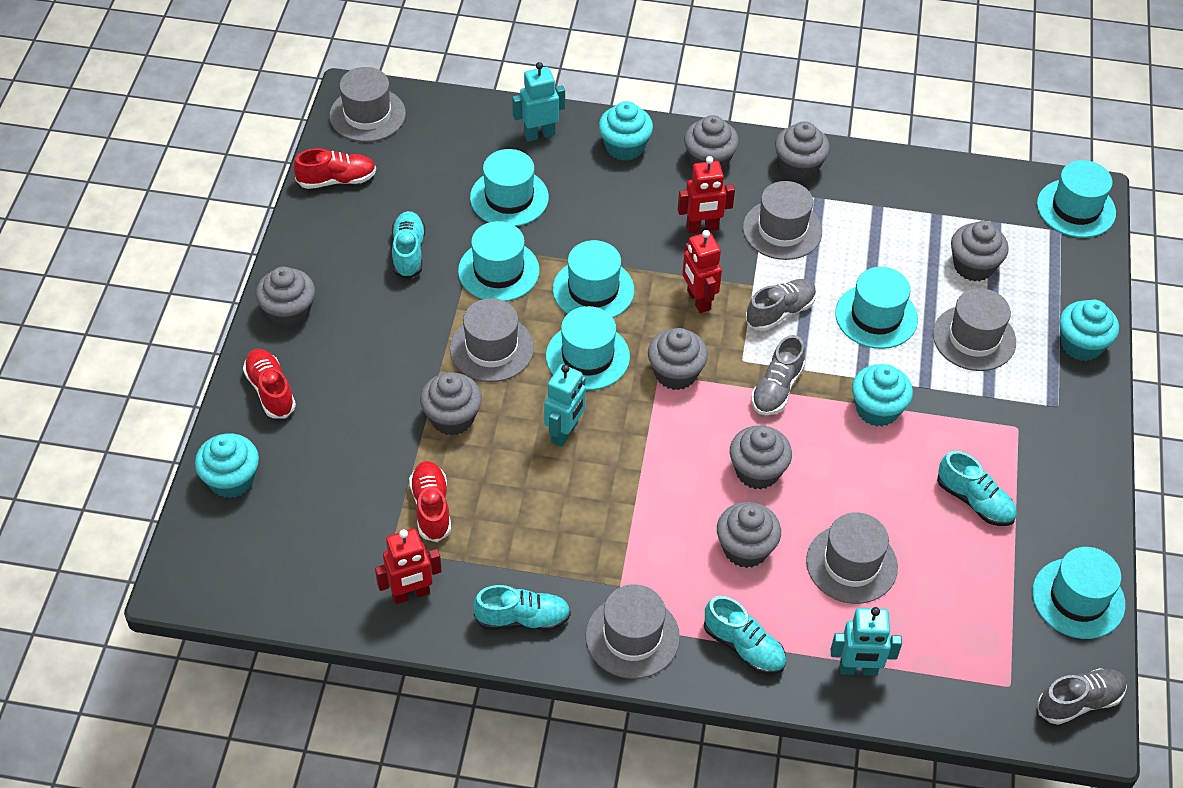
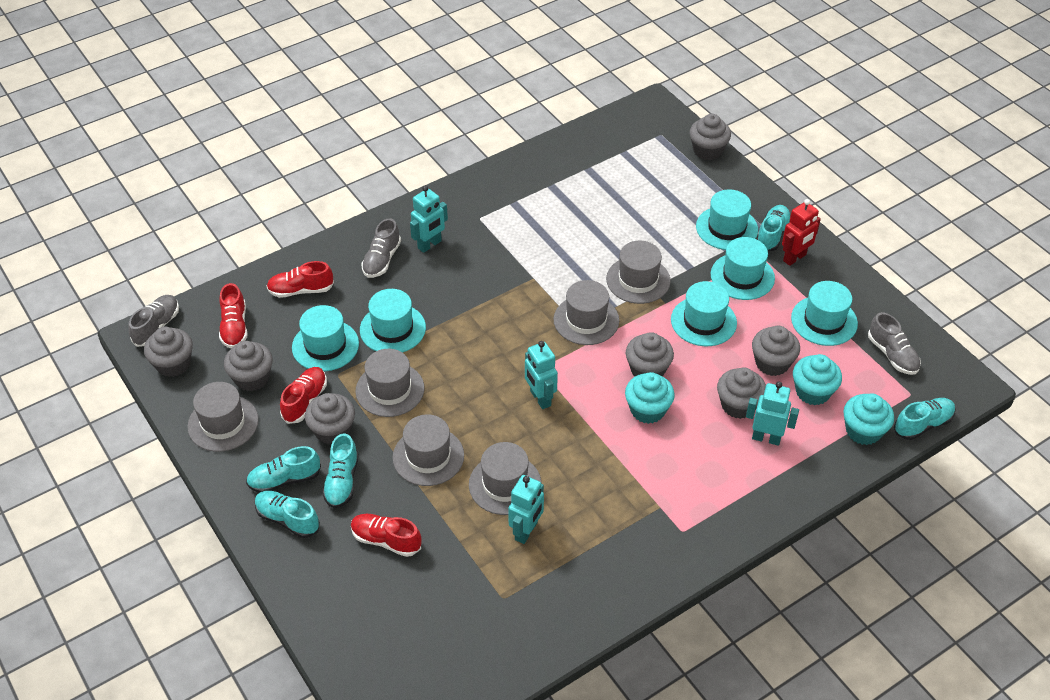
grey cupcake: [256,266,315,328] [420,373,482,436] [648,328,708,390] [684,115,739,171] [717,502,781,568] [730,425,792,490] [775,121,830,181] [951,221,1009,281] = 8 -> [144,327,193,377] [224,341,273,391] [305,393,355,445] [626,332,674,376] [689,114,731,160] [717,368,766,419] [752,326,800,376] = 7
red robot: [375,529,442,604] [678,156,735,234] [682,230,722,313] = 3 -> [782,199,821,266] = 1
red shoe: [243,349,296,418] [293,148,376,189] [409,461,451,542] = 3 -> [219,283,248,348] [267,261,334,298] [280,367,327,424] [351,514,422,557] = 4
turquoise cupcake: [195,433,259,498] [599,101,653,161] [852,364,913,427] [1059,300,1119,361] = 4 -> [625,372,675,424] [793,354,842,405] [843,393,894,445] = 3
turquoise hat: [458,221,540,302] [470,149,549,226] [546,306,630,390] [553,240,634,318] [835,267,918,349] [1032,547,1125,639] [1037,160,1116,238] = 7 -> [292,305,359,371] [360,289,426,353] [671,281,737,346] [696,189,758,250] [711,237,775,300] [791,281,858,346] = 6
turquoise robot: [512,62,565,142] [544,364,586,447] [831,607,902,676] = 3 -> [410,186,448,253] [508,475,544,544] [525,341,558,409] [746,382,799,446] = 4
turquoise shoe: [392,211,425,279] [473,585,571,631] [704,596,786,675] [937,451,1017,526] = 4 -> [246,446,321,493] [255,491,320,538] [322,433,359,508] [757,205,791,251] [894,398,956,440] = 5

